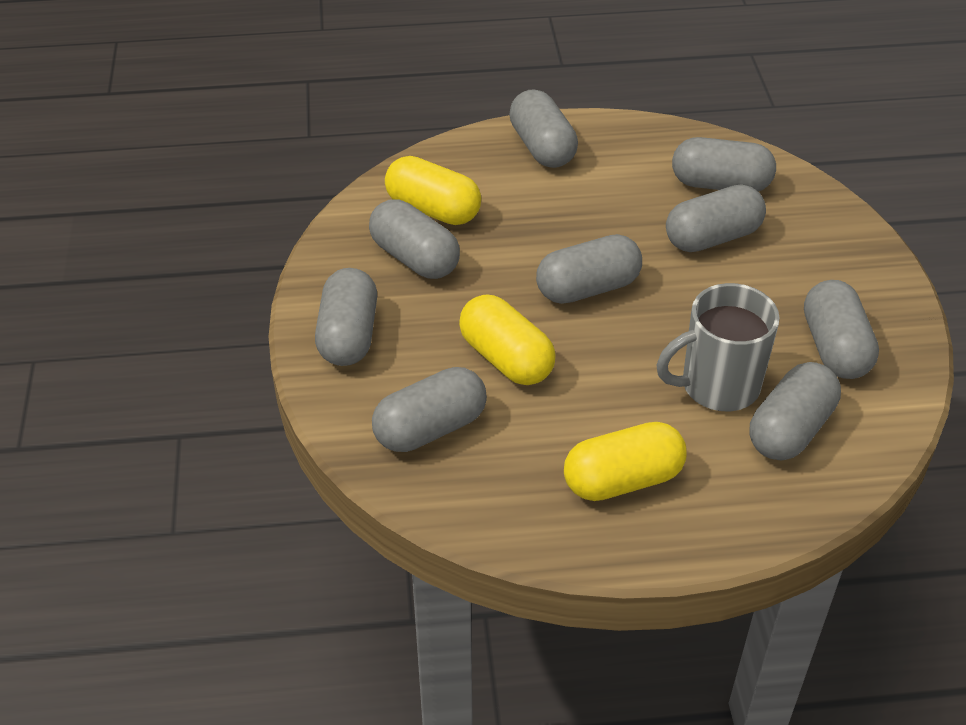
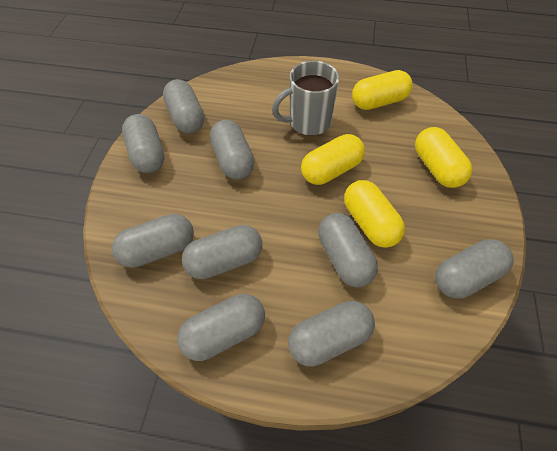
yellow capsule: [385,156,481,225] [459,295,556,385] [564,422,687,501] = 3 -> [301,134,365,185] [344,180,405,248] [352,70,412,110] [415,127,472,188] = 4

